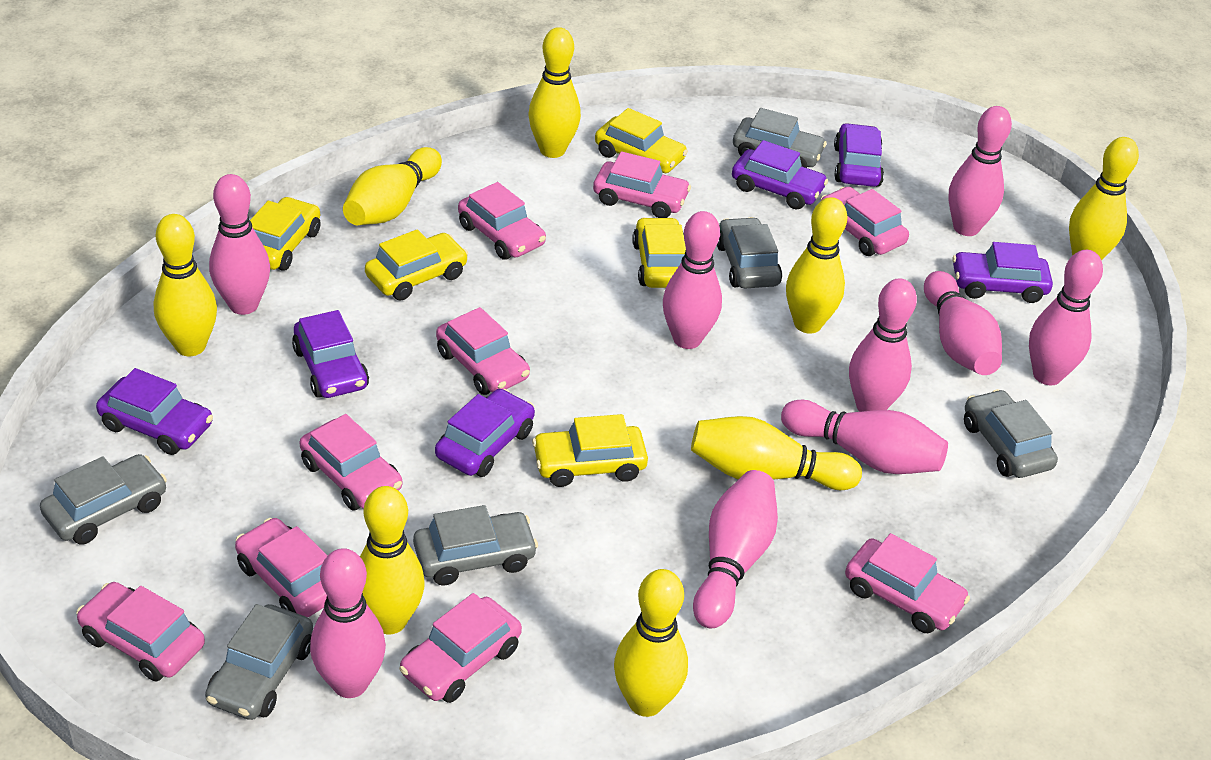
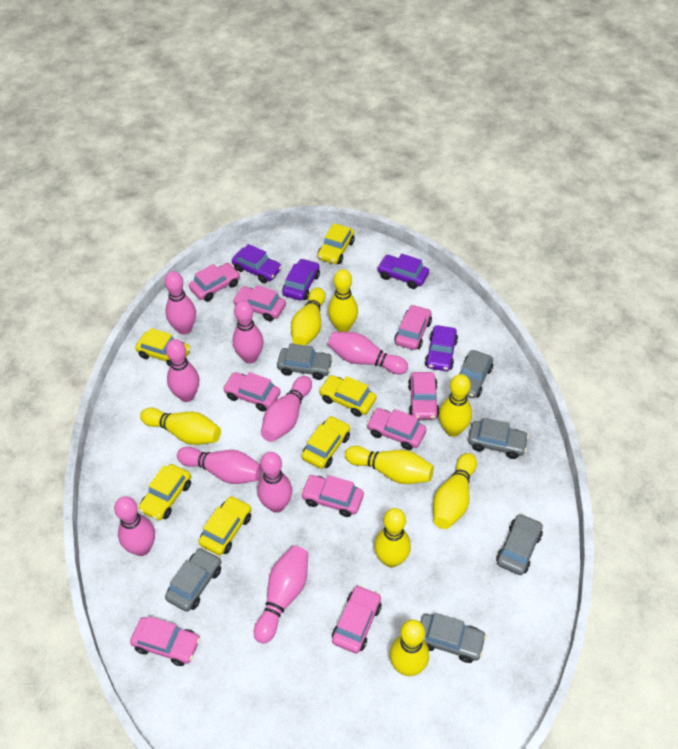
purple car: [96,368,213,455] [292,310,369,398] [435,389,535,477] [732,140,828,209] [834,123,884,187] [952,242,1053,303] = 6 -> [232,244,282,283] [282,259,320,301] [377,253,429,289] [425,325,458,371] = 4
yellow car: [250,197,321,271] [365,229,468,301] [532,414,648,487] [595,108,688,173] [632,217,686,288] = 5 -> [135,328,191,366] [139,464,191,521] [198,496,251,556] [302,416,350,469] [317,223,355,264] [319,375,376,417] = 6

